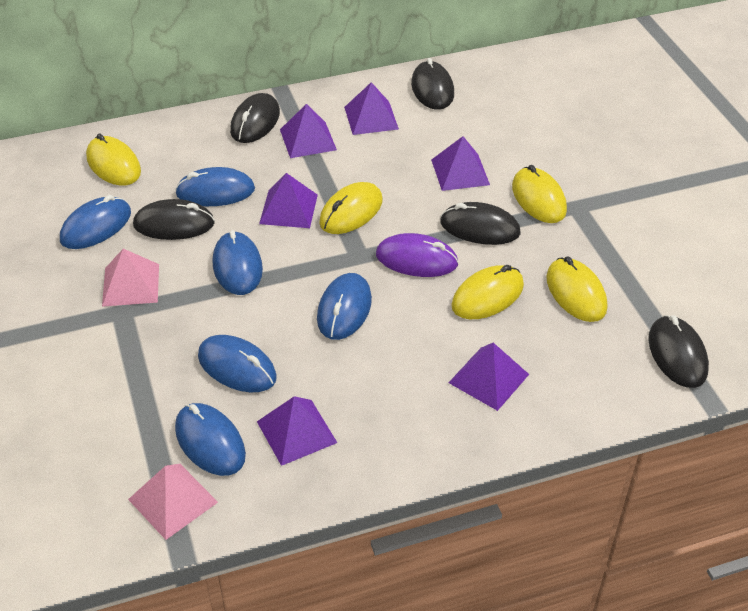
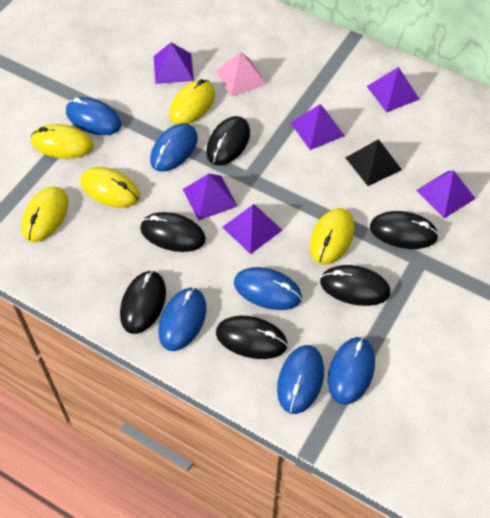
black mouse: [133,199,215,240] [230,93,280,143] [411,58,454,110] [440,202,520,245] [648,315,709,388] = 5 -> [120,270,166,334] [140,212,206,252] [206,116,250,166] [216,316,288,359] [320,265,390,306] [370,211,439,249] = 6
black pyramid: none = 0 -> [345,139,402,186] = 1
pink pyramid: [102,249,159,307] [128,464,218,540] = 2 -> [216,52,266,96] = 1
purple mouse: [376,233,459,277] = 1 -> none = 0

